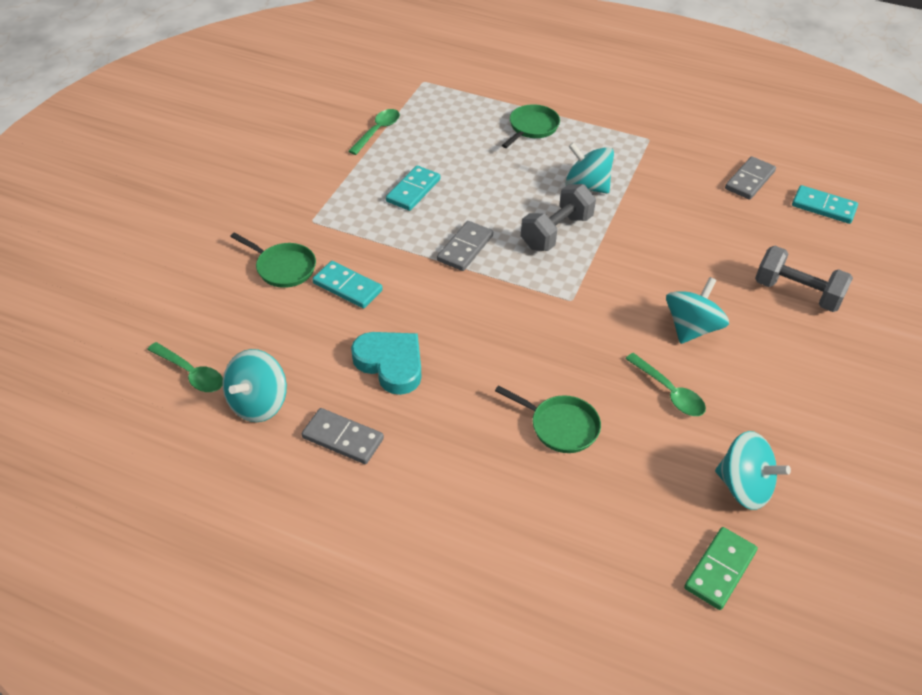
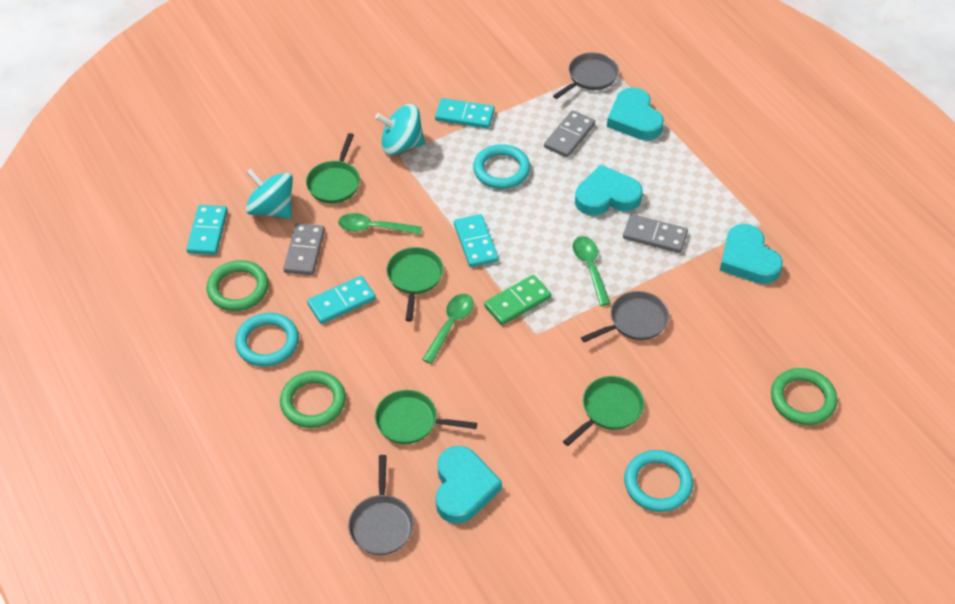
green pan: [230,232,316,288] [495,385,601,453] [502,104,560,148] = 3 -> [306,133,360,203] [375,390,477,444] [387,247,443,322] [563,376,644,446] = 4
green ring: none = 0 -> [207,260,269,311] [280,371,346,428] [771,368,837,425] = 3
grey dumbbell: [521,184,596,251] [755,246,853,312] = 2 -> none = 0
grey pan: none = 0 -> [348,455,414,555] [553,53,619,99] [581,291,669,342] = 3
turquoise domino: [312,261,383,308] [386,166,440,211] [792,185,858,224] = 3 -> [186,205,228,255] [307,276,376,324] [435,98,495,129] [454,214,498,267] = 4
turquoise heart: [351,332,421,395] = 1 -> [436,446,502,524] [575,165,643,216] [607,87,664,140] [719,224,783,284] = 4
turquoise ring: none = 0 -> [235,313,299,367] [473,144,530,189] [624,450,693,512] = 3
turquoise spinning top: [223,349,287,422] [565,142,614,193] [666,277,729,344] [715,431,791,510] = 4 -> [246,169,293,219] [375,104,425,155] = 2

